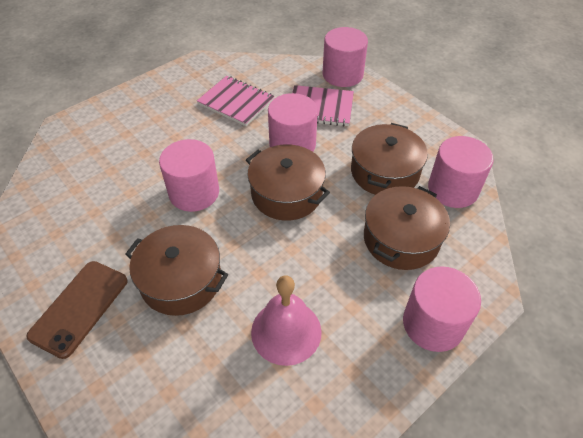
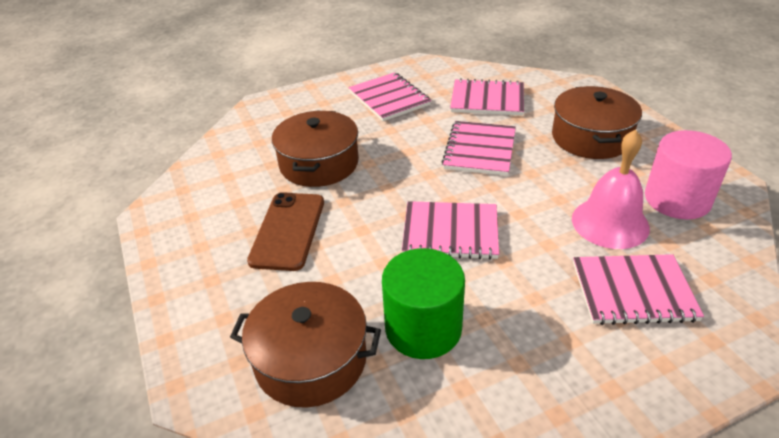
brown pot: [125,225,228,316] [246,144,330,220] [351,123,428,195] [364,186,450,270] = 4 -> [230,282,381,408] [272,111,359,187] [552,86,642,159] = 3
green cylinder: none = 0 -> [382,248,465,359] = 1
pink cylinder: [159,139,219,212] [268,93,318,152] [323,27,368,87] [403,266,481,352] [428,136,494,208] = 5 -> [645,130,732,219] = 1
pink notebook: [197,76,275,126] [292,85,354,126] = 2 -> [349,72,431,121] [402,201,499,260] [442,121,516,176] [450,78,524,116] [573,254,704,325] = 5

